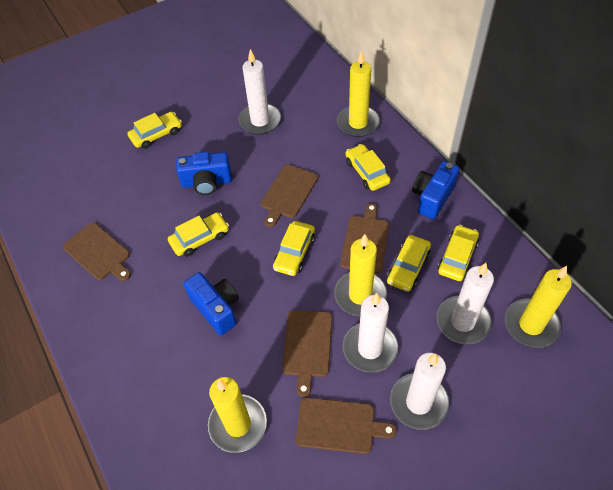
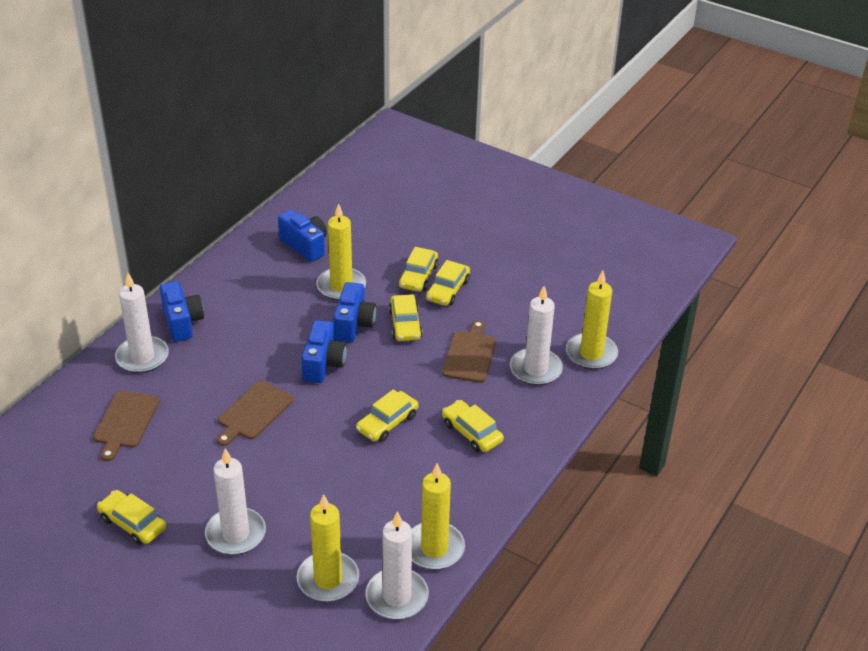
blue camera: [176,152,232,195] [184,272,239,335] [412,161,459,219] = 3 -> [160,281,204,342] [278,210,327,262] [301,320,347,383] [333,282,377,342] = 4
brown cutting board: [63,223,131,281] [261,164,318,227] [282,310,332,397] [296,397,397,454] [341,203,389,273] = 5 -> [93,391,160,461] [217,381,294,446] [442,320,496,383] = 3

